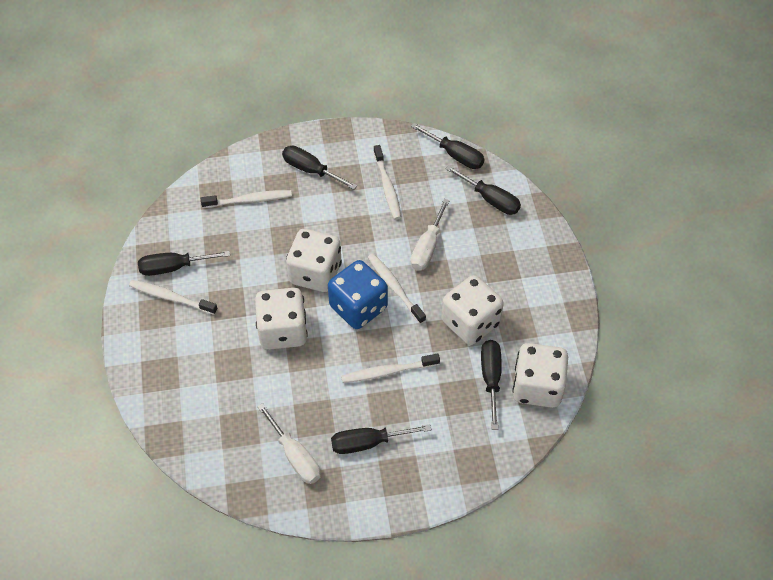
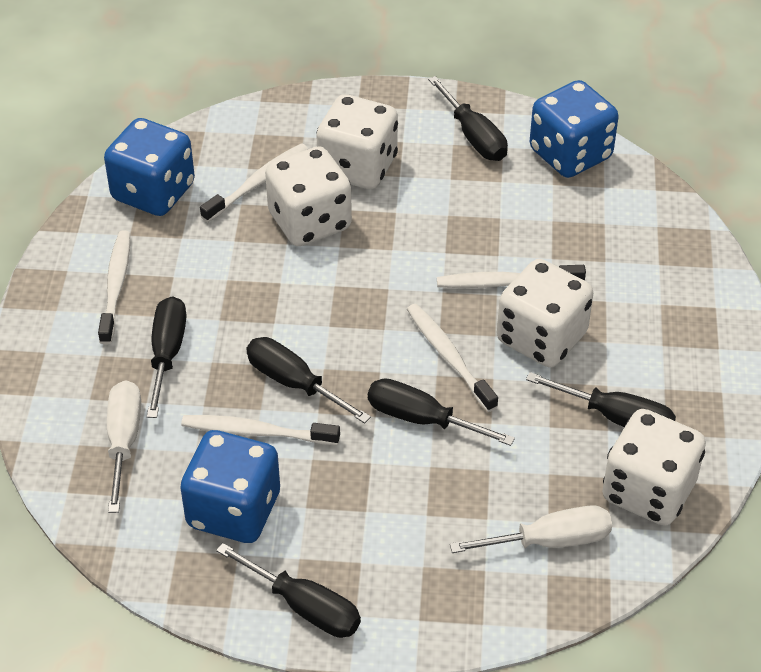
blue dice: [328,260,388,329] = 1 -> [104,118,195,216] [180,430,280,543] [530,80,618,178] = 3

